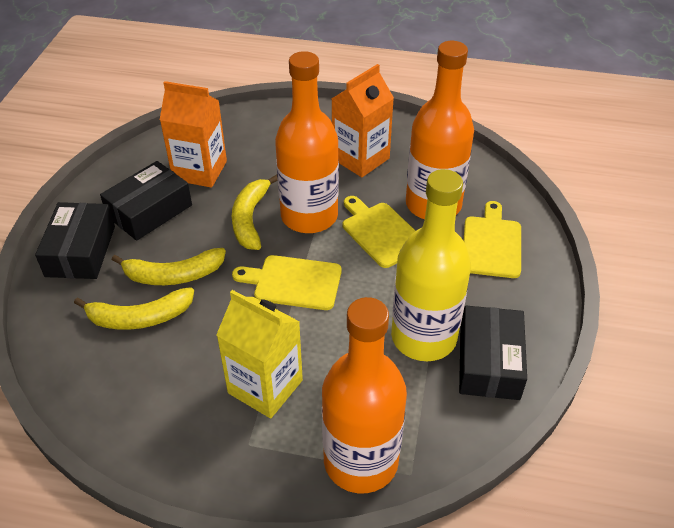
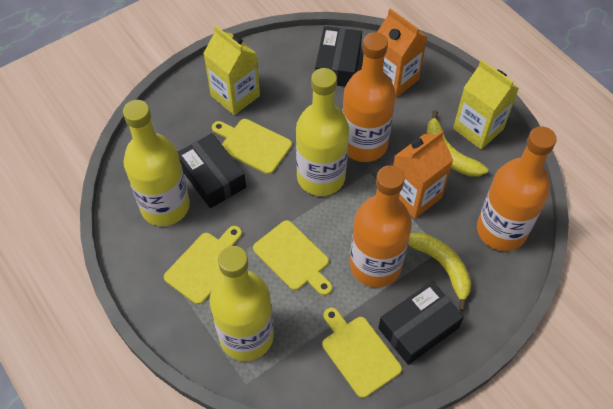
yellow banana: [74,287,194,330] [112,248,226,285] [232,174,278,250] = 3 -> [408,233,471,311] [426,110,488,177] = 2
yellow bottle: [391,169,471,361] = 1 -> [123,100,190,226] [210,246,274,361] [296,68,349,196] = 3
yellow carton: [216,290,303,418] = 1 -> [203,26,260,115] [453,60,519,149] = 2
yellow cutting board: [232,255,342,310] [343,196,416,268] [464,201,521,278] = 3 -> [164,226,242,304] [212,119,292,174] [253,220,332,296] [322,308,402,398] = 4

